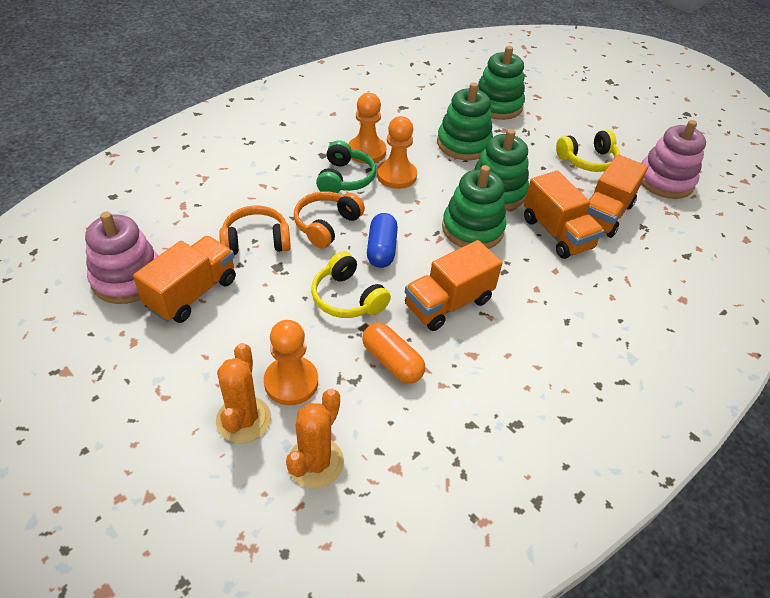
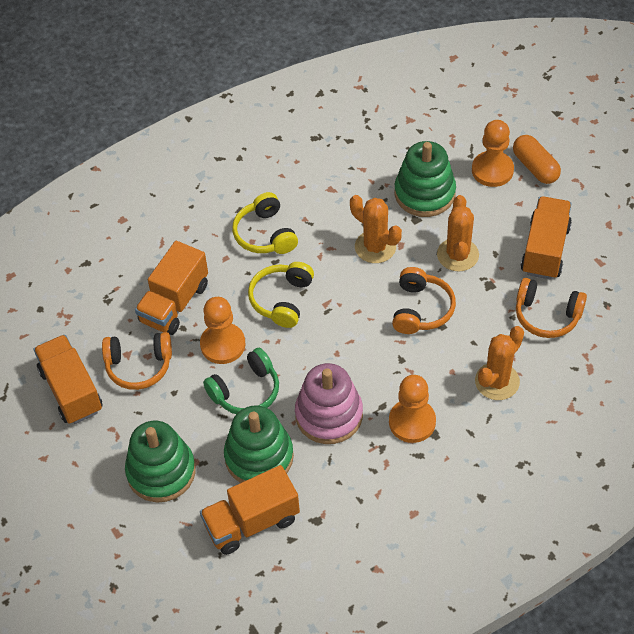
blue capsule: [367,213,398,268] = 1 -> none = 0
green stacking toy: [437,82,493,160] [442,165,506,249] [474,129,529,210] [478,46,525,120] = 4 -> [125,421,196,503] [224,405,294,483] [395,141,456,217] = 3
orange cactus: [216,343,271,443] [286,389,344,489] = 2 -> [350,195,402,263] [437,195,479,271] [475,326,524,400] = 3
orange headphones: [219,205,291,255] [294,191,365,248] = 2 -> [102,332,172,390] [392,267,456,334] [516,278,587,338] = 3
pink stacking toy: [85,212,158,304] [641,120,706,199] = 2 -> [295,363,363,444] = 1

